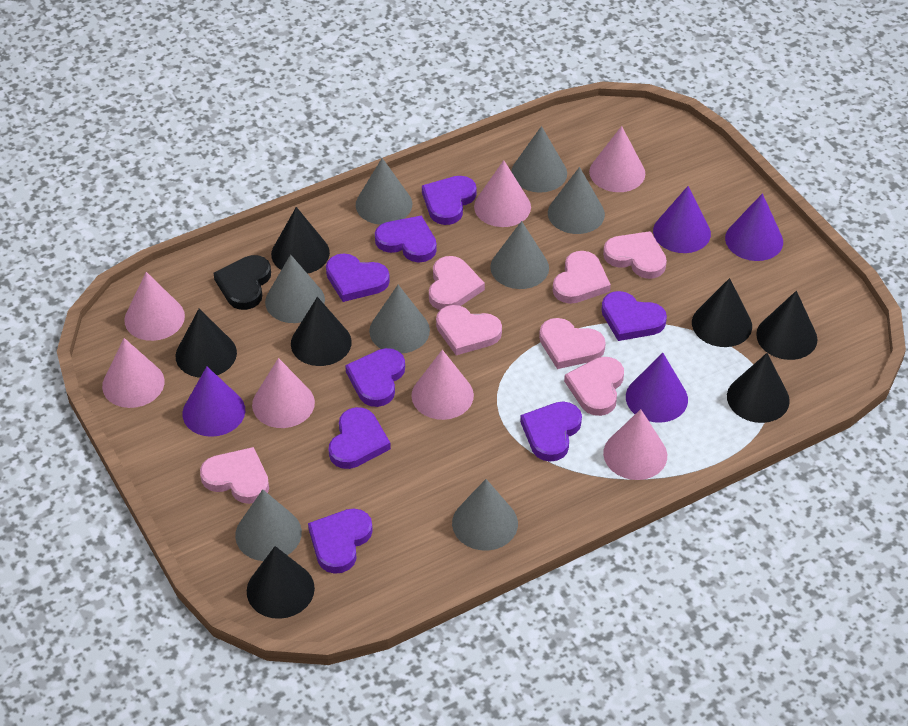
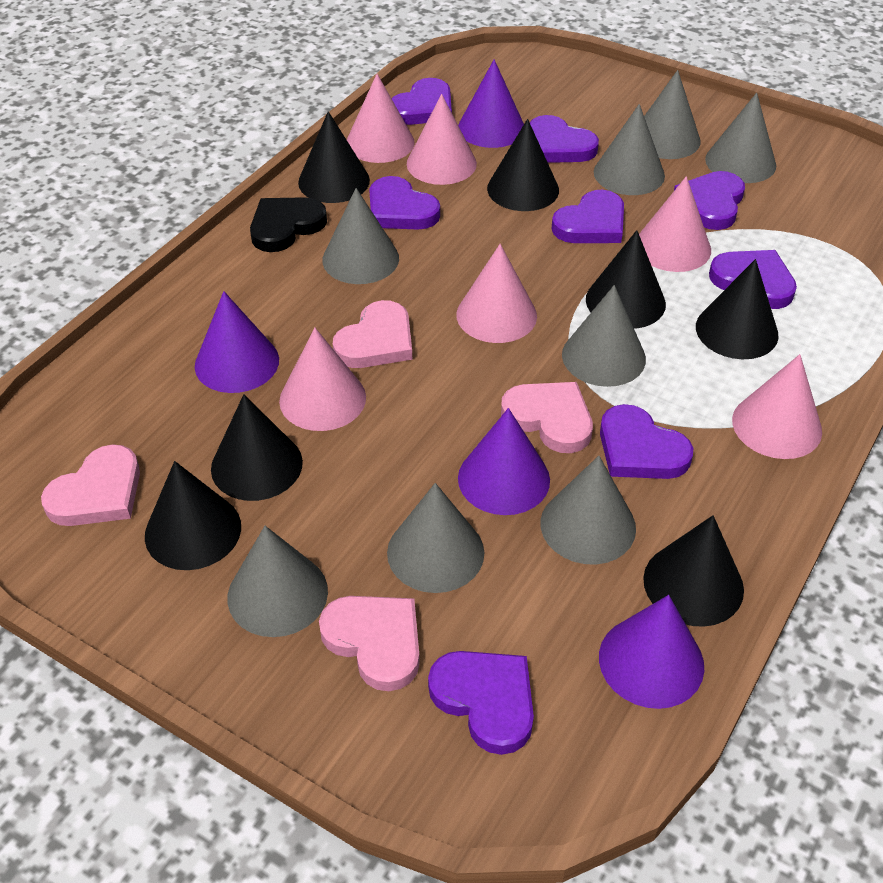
pink cone: [102,338,165,408] [124,272,185,341] [252,358,315,428] [411,350,474,420] [474,160,531,227] [589,126,645,192] [603,409,667,480] = 7 -> [279,328,366,431] [347,74,415,163] [407,94,477,185] [456,244,537,343] [639,176,711,272] [732,354,822,459] = 6
pink heart: [200,447,269,504] [429,256,485,310] [436,305,502,355] [539,318,606,369] [553,251,611,304] [564,357,624,416] [603,231,667,279] = 7 -> [41,444,140,526] [319,596,420,691] [333,300,412,368] [501,382,593,453] = 4

